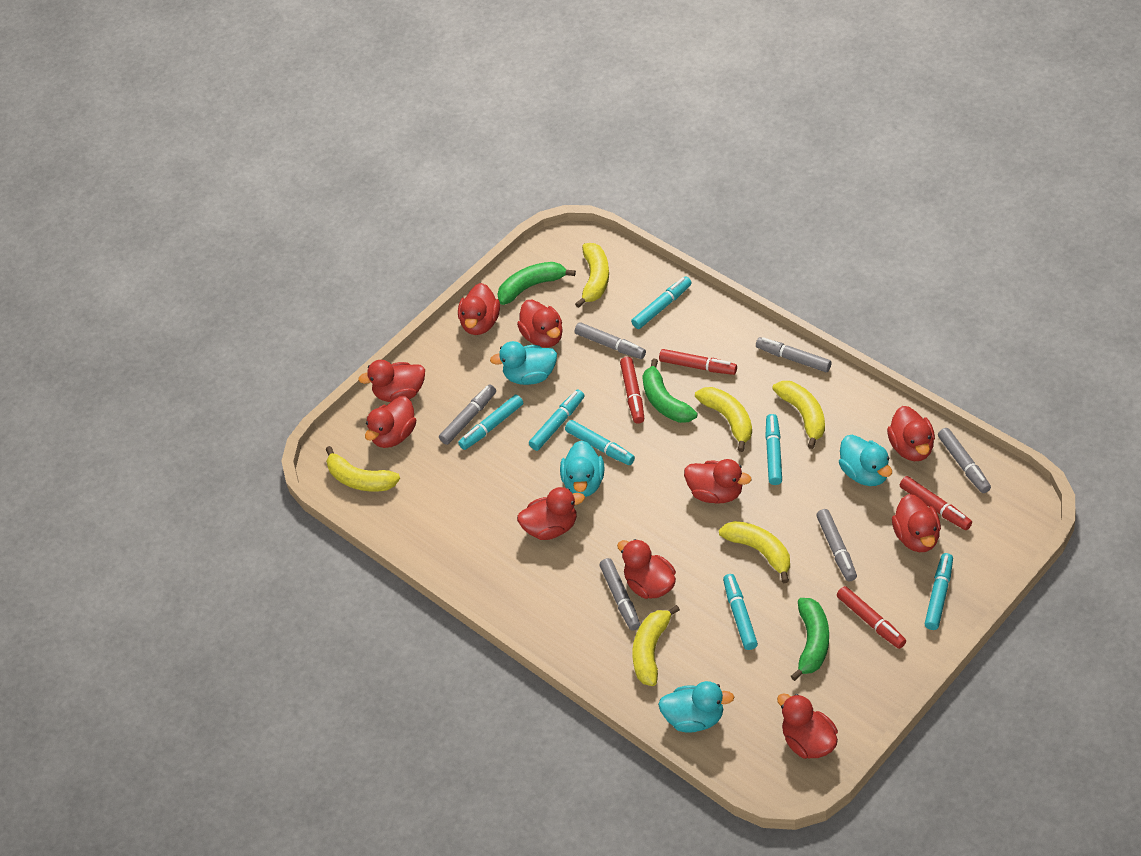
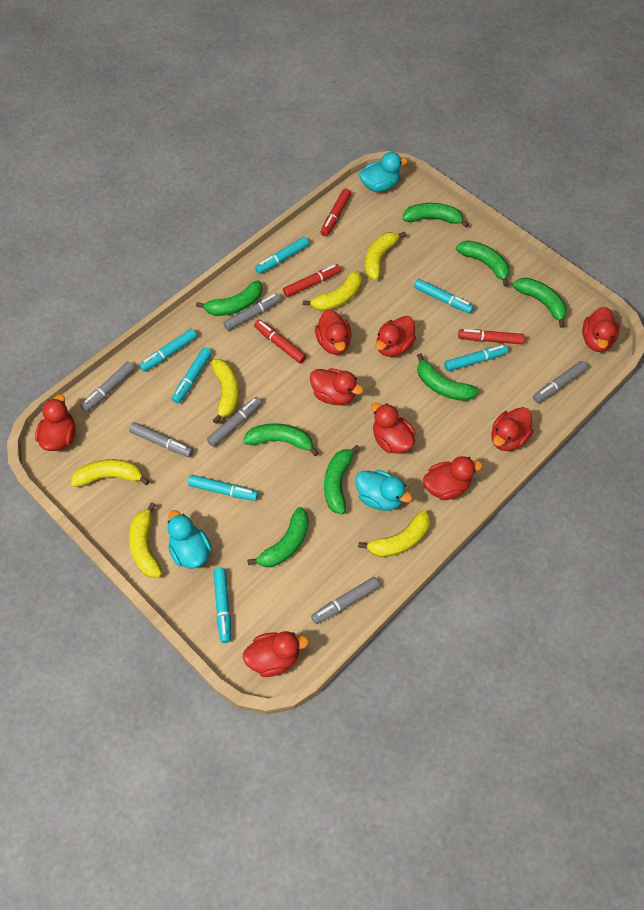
green banana: [497,262,576,305] [642,359,698,423] [791,598,829,681] = 3 -> [196,280,262,316] [243,423,319,456] [247,507,309,567] [324,445,360,514] [402,203,469,227] [417,353,479,401] [456,240,510,287] [513,278,567,328] = 8
red duck: [358,360,425,402] [365,396,416,448] [458,283,500,335] [517,300,563,348] [517,487,585,540] [617,539,676,599] [684,459,751,504] [777,693,838,759] [887,406,935,461] [892,494,941,552] = 10 -> [35,394,76,451] [243,631,309,677] [310,368,363,405] [315,309,352,355] [371,402,415,453] [375,316,416,357] [423,456,483,500] [491,407,533,451] [582,307,619,352] = 9
turquoise duck: [490,341,557,385] [560,441,604,497] [658,681,734,733] [839,435,892,486] = 4 -> [168,510,212,568] [356,470,412,511] [359,152,408,192] = 3

